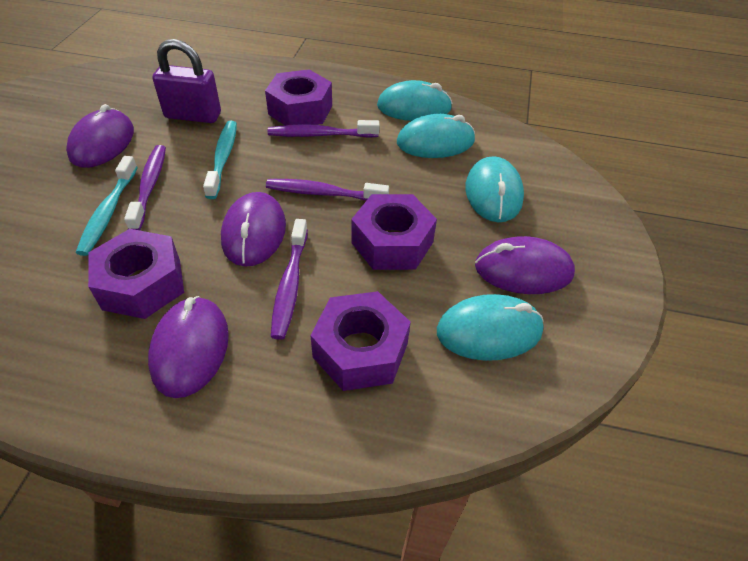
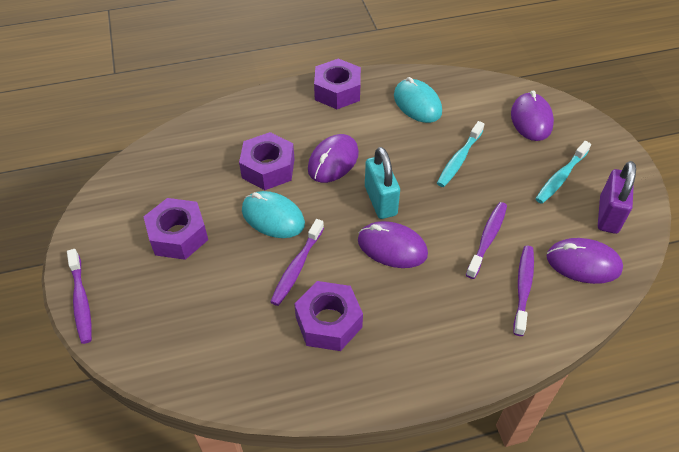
turquoise mouse: [377,80,452,121] [397,114,475,158] [437,294,543,361] [465,156,524,222] = 4 -> [242,191,305,238] [394,77,442,123] = 2
turquoise padlock: none = 0 -> [365,147,400,219] = 1

